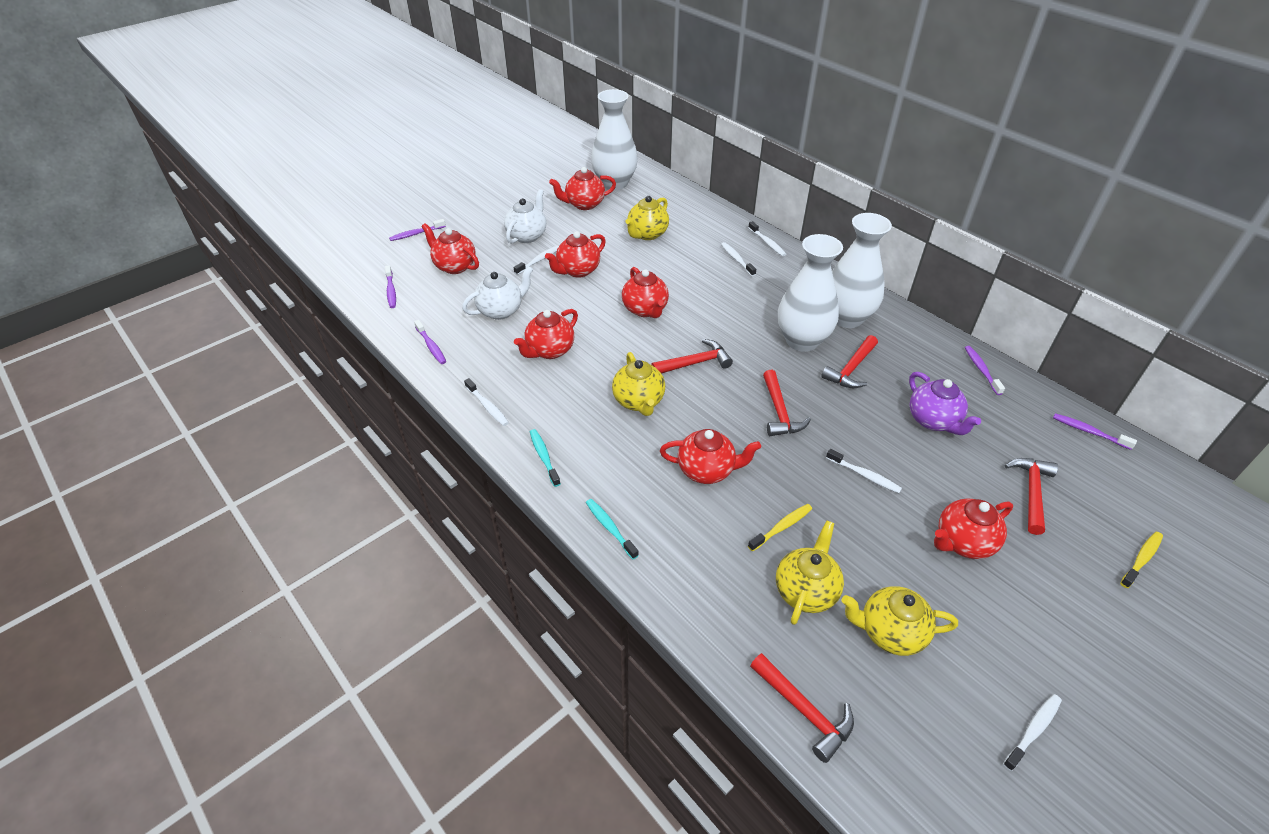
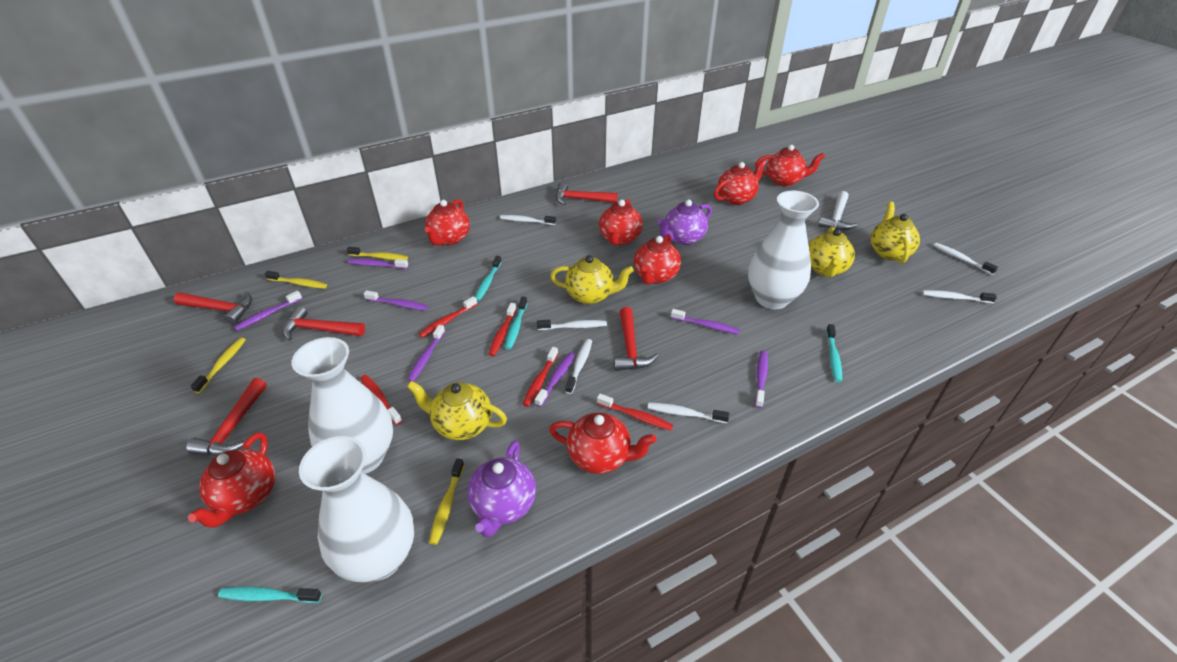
purple teapot: [909,372,981,435] = 1 -> [468,441,536,537] [657,200,712,245] = 2
purple toothbrush: [385,265,396,308] [389,219,446,241] [414,320,446,364] [965,346,1005,395] [1053,413,1137,450] = 5 -> [234,291,302,331] [347,258,409,269] [364,290,428,310] [407,325,445,382] [535,352,575,407] [671,309,740,335] [755,351,768,408] = 7
red toothbrush: none = 0 -> [360,375,402,425] [419,296,477,338] [488,303,516,356] [523,347,558,407] [597,394,673,431] = 5
turquoise toothbrush: [530,429,561,487] [586,499,639,559] = 2 -> [218,587,322,603] [475,256,502,301] [505,297,527,350] [826,324,842,382] = 4
white hammer: none = 0 -> [818,191,857,230] = 1
white teapot: [462,266,533,320] [504,189,546,244] = 2 -> none = 0
yellow toothbrush: [748,504,812,551] [1120,532,1163,588] = 2 -> [190,338,246,393] [265,271,327,289] [347,247,408,260] [429,459,464,545] = 4

